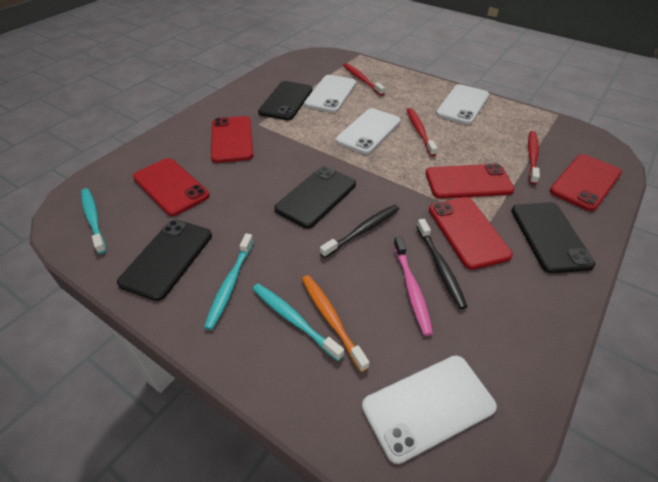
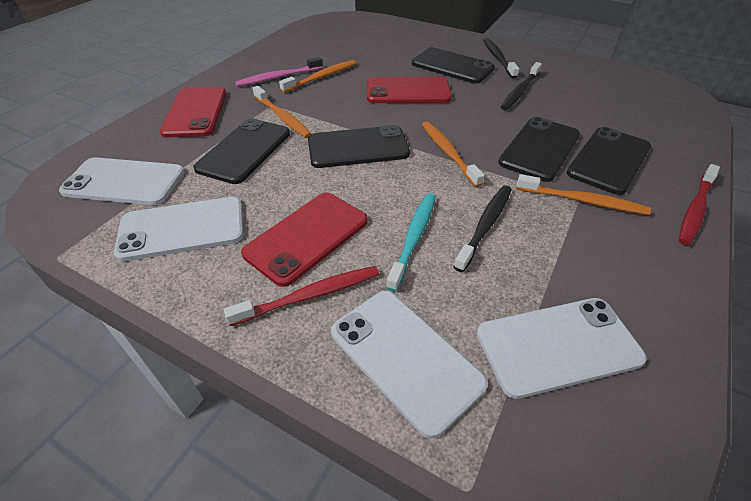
black phone: [117,220,212,301] [258,81,313,120] [275,166,356,228] [511,202,595,273] = 4 -> [193,118,290,184] [308,125,410,168] [412,47,495,84] [498,117,580,182] [567,127,651,195] = 5
black toothbrush: [320,205,399,258] [416,219,468,309] = 2 -> [454,185,512,272] [483,38,519,79] [501,62,542,110] = 3
orange toothbrush: [302,275,370,372] = 1 -> [253,86,312,138] [279,60,356,93] [422,121,485,187] [516,174,651,215] = 4
red phone: [133,158,210,216] [211,116,254,163] [426,164,515,199] [429,197,513,270] [549,154,622,211] = 5 -> [160,87,226,138] [241,193,368,287] [367,77,452,103] = 3
red toothbrush: [343,63,385,96] [407,108,438,156] [528,131,540,185] = 3 -> [224,266,379,326] [679,164,720,245] = 2
turquoise toothbrush: [81,188,106,254] [204,233,254,330] [253,283,344,361] = 3 -> [386,193,436,292] = 1

